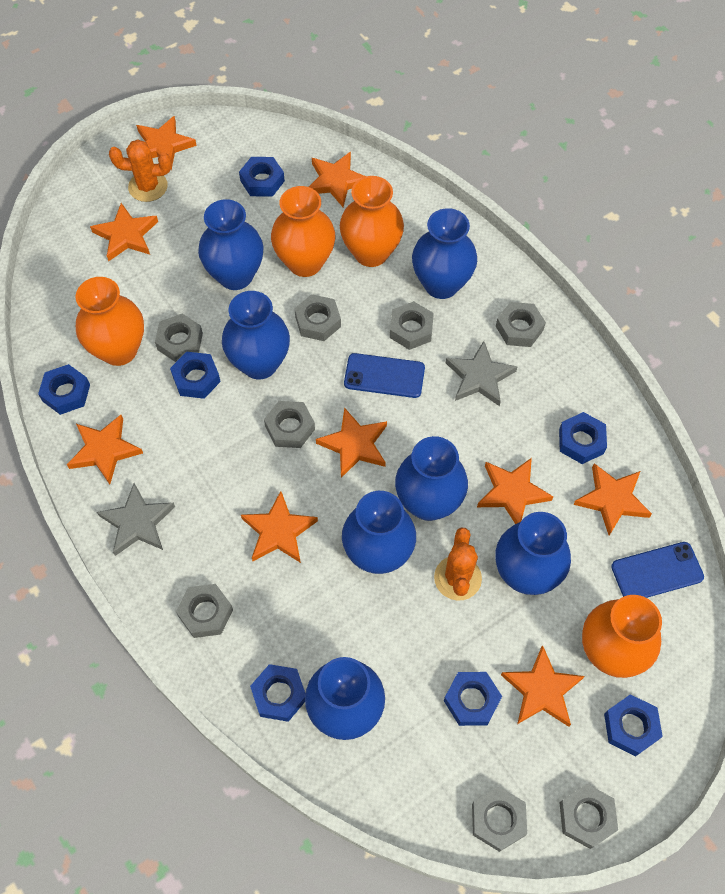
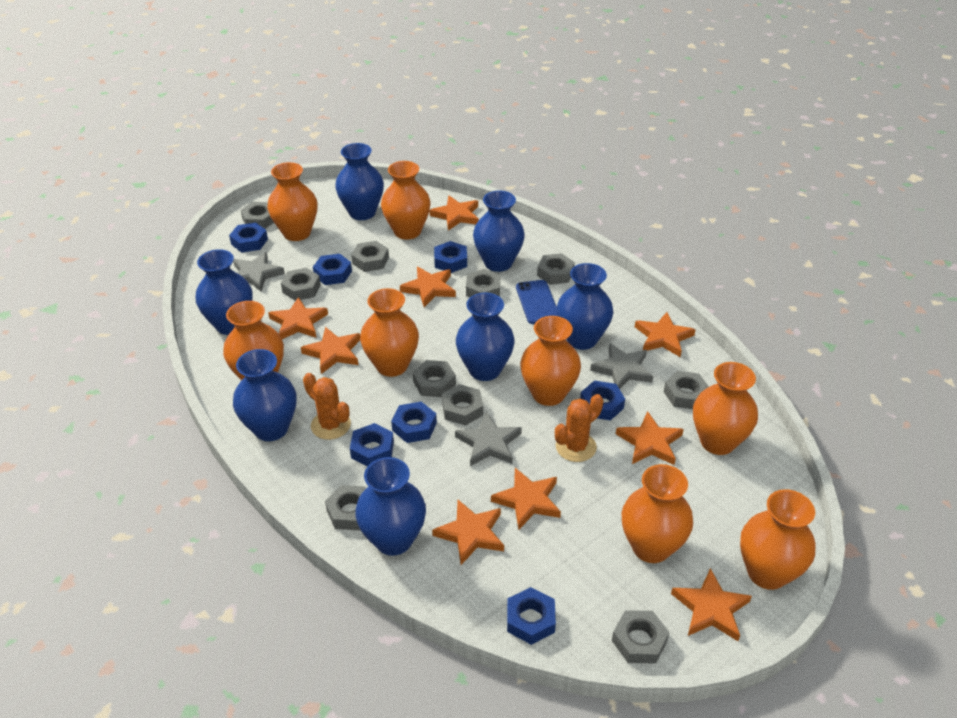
blue phone: [344,353,425,398] [611,542,704,598] = 2 -> [516,280,557,324] = 1
grey nut: [155,313,203,362] [176,584,233,638] [264,401,315,448] [294,294,341,341] [390,301,434,350] [472,787,527,852] [496,302,546,347] [559,784,618,849] = 8 -> [241,202,274,229] [281,268,321,301] [325,485,366,530] [351,241,389,272] [413,360,456,397] [442,384,483,426] [466,269,500,297] [537,253,575,285] [612,610,670,664] [664,371,709,409] = 10
grey star: [97,483,175,556] [446,341,518,406] = 2 -> [233,252,285,292] [455,412,522,466] [590,343,653,389] = 3
orange vase: [76,277,144,366] [271,186,335,277] [340,176,404,267] [582,595,662,678] = 4 -> [223,301,284,380] [267,162,318,241] [360,288,419,377] [381,161,431,240] [520,316,581,406] [622,464,693,563] [693,362,758,455] [740,489,815,590] = 8

